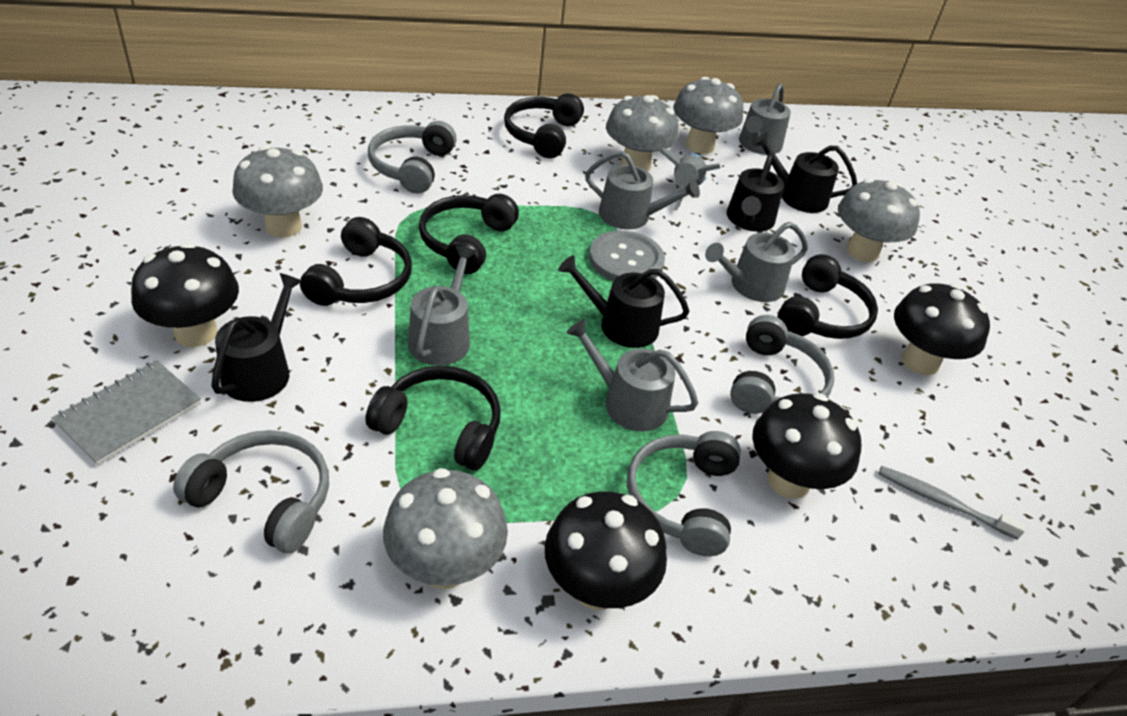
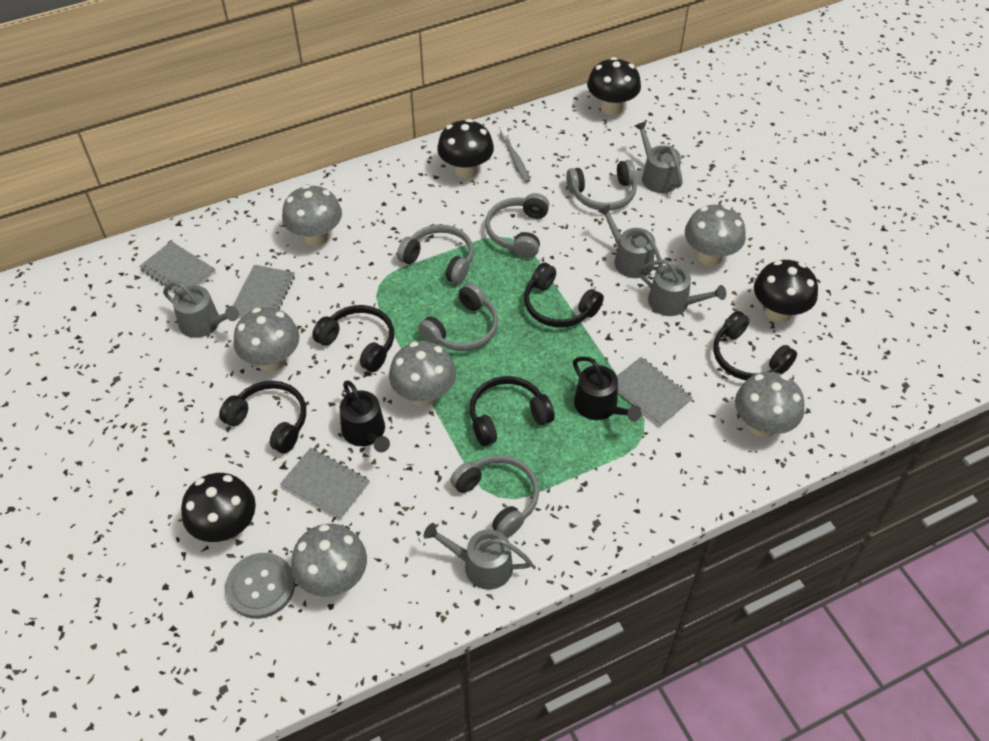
black watering can: [211,273,302,402] [558,255,689,348] [726,152,784,232] [753,132,857,213] = 4 -> [340,381,390,452] [573,357,641,422] = 2
grey headphones: [173,430,329,553] [368,121,457,193] [627,431,741,556] [730,315,834,414] = 4 -> [397,225,474,284] [418,283,498,351] [450,455,539,538] [485,193,549,258] [566,160,637,211] = 5
grey mushroom: [232,146,323,238] [383,468,508,589] [606,95,679,171] [673,77,743,154] [838,178,920,262] = 5 -> [233,307,300,372] [282,185,342,246] [291,524,367,597] [389,341,456,406] [685,205,746,266] [735,372,805,438] = 6
grey notebook: [52,360,201,465] = 1 -> [139,241,216,293] [233,265,295,317] [280,448,370,520] [617,357,693,427] = 4
grey rocket: [659,149,720,211] = 1 -> none = 0

